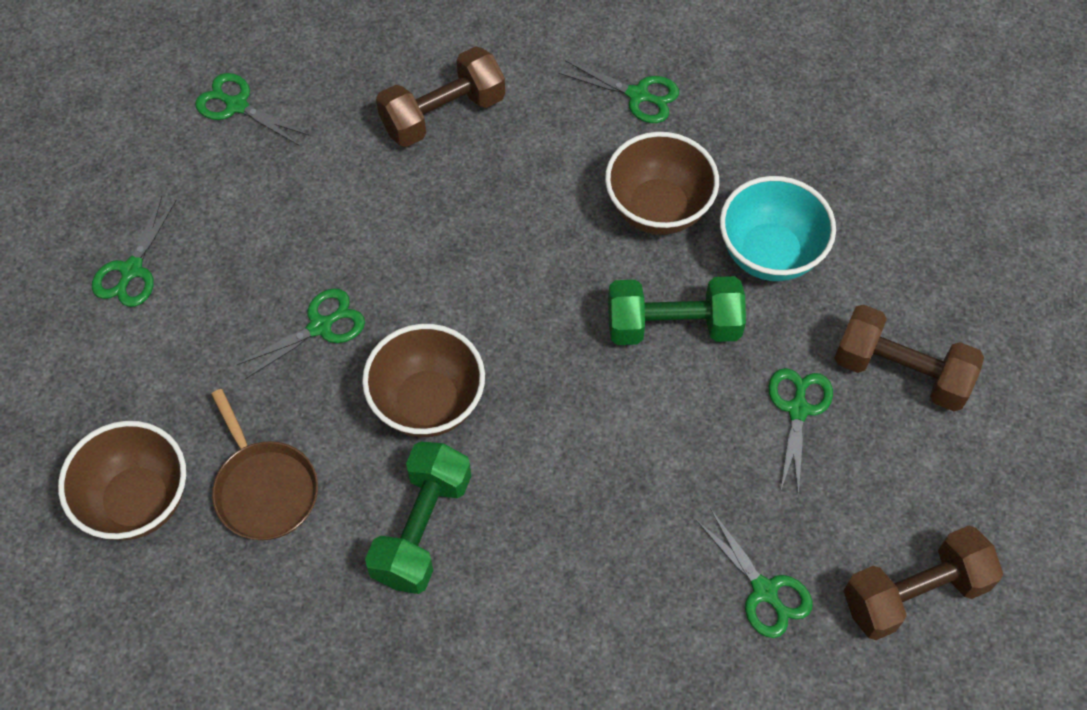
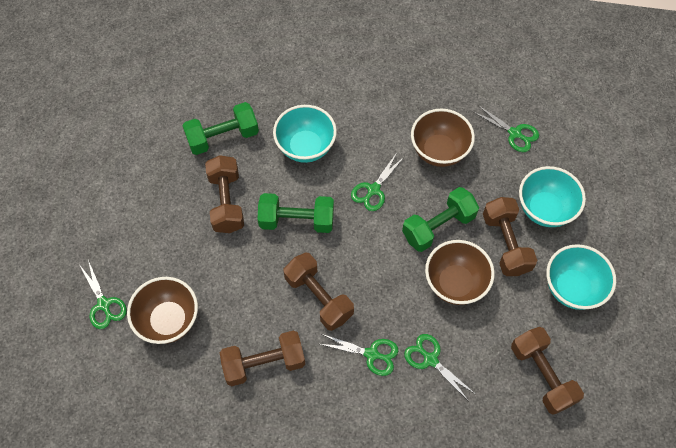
brown dumbbell: [376,46,505,147] [834,304,984,411] [843,525,1003,640] = 3 -> [205,155,244,233] [220,330,305,386] [284,252,354,331] [483,197,537,276] [511,327,584,415] = 5
brown pan: [211,389,318,540] = 1 -> none = 0
green dumbbell: [365,442,471,594] [608,276,746,345] = 2 -> [182,102,259,155] [257,193,334,233] [402,187,479,252] = 3
green scissors: [92,196,177,307] [195,73,309,145] [236,288,365,379] [559,60,679,123] [696,508,813,638] [768,368,833,496] = 6 -> [80,260,127,329] [320,334,398,376] [351,154,405,211] [404,334,475,400] [472,105,539,152] = 5
turquoise bowl: [720,176,836,281] = 1 -> [273,105,337,163] [519,166,586,227] [546,244,616,310] = 3

